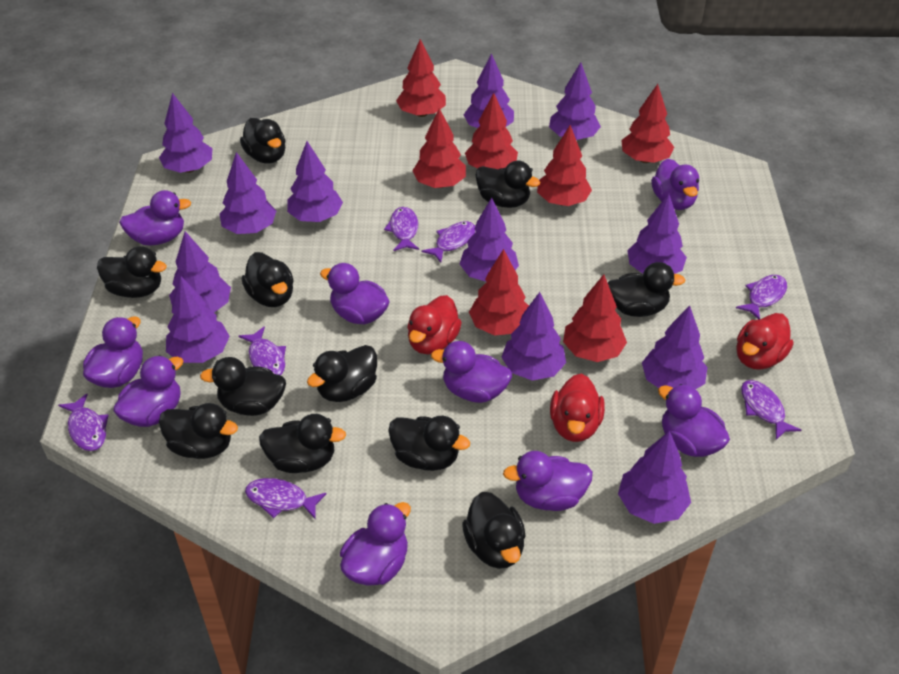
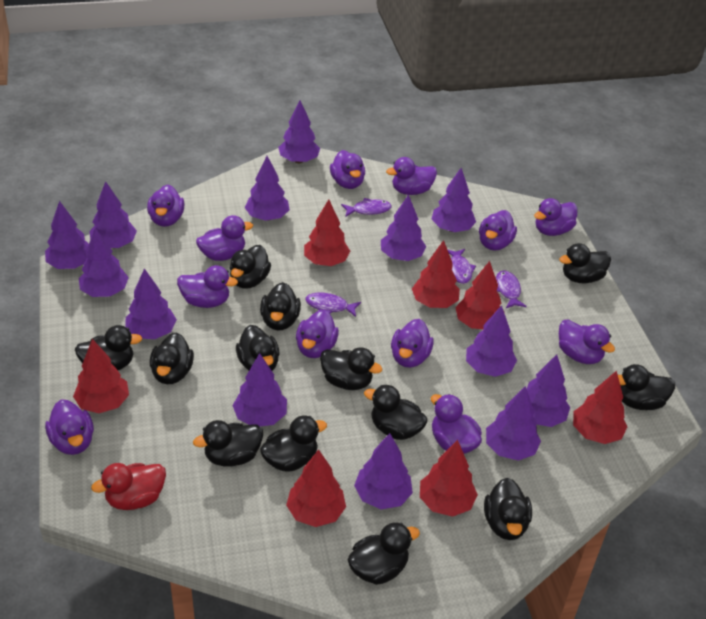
black duck: [97,246,167,298] [159,403,238,459] [200,357,286,416] [240,118,286,164] [242,252,294,307] [259,414,346,473] [307,345,377,402] [388,416,470,471] [462,492,526,569] [475,161,540,208] [608,262,685,317] = 11 -> [75,325,142,370] [150,332,194,384] [193,420,263,467] [230,245,271,289] [236,325,280,371] [260,282,301,330] [260,415,327,472] [320,347,382,390] [348,522,420,585] [364,385,428,440] [484,478,532,540] [559,243,611,283] [618,364,675,410] = 13
purple duck: [83,316,143,388] [113,355,183,427] [119,190,191,246] [320,263,390,324] [340,502,411,586] [431,341,512,403] [503,451,593,511] [651,159,699,210] [658,384,730,457] = 9 -> [45,400,94,455] [147,184,184,227] [177,265,238,308] [196,215,253,261] [296,309,339,358] [330,150,365,189] [386,157,437,195] [391,319,434,368] [431,394,482,454] [479,210,517,251] [534,198,578,236] [559,319,615,364] = 12
purple fish: [58,394,109,451] [239,326,286,376] [245,478,327,519] [384,207,419,251] [422,221,476,262] [736,275,787,320] [741,380,801,440] = 7 -> [305,293,361,317] [341,198,392,217] [448,249,476,284] [496,270,527,308] = 4
purple tree: [159,93,213,173] [166,277,230,363] [169,231,231,313] [219,152,276,234] [287,141,343,222] [460,197,519,281] [464,53,514,128] [501,292,566,380] [549,62,601,140] [618,431,691,524] [627,194,687,274] [642,305,707,389] = 12 -> [45,201,89,269] [79,228,129,297] [89,181,137,248] [126,268,177,339] [232,353,287,426] [245,156,290,221] [278,100,320,163] [354,433,413,509] [381,194,426,261] [432,168,476,232] [466,305,517,377] [486,386,541,461] [526,354,570,427] = 13
red duck: [407,295,462,354] [550,374,605,442] [736,313,793,370] = 3 -> [91,463,166,510] = 1

